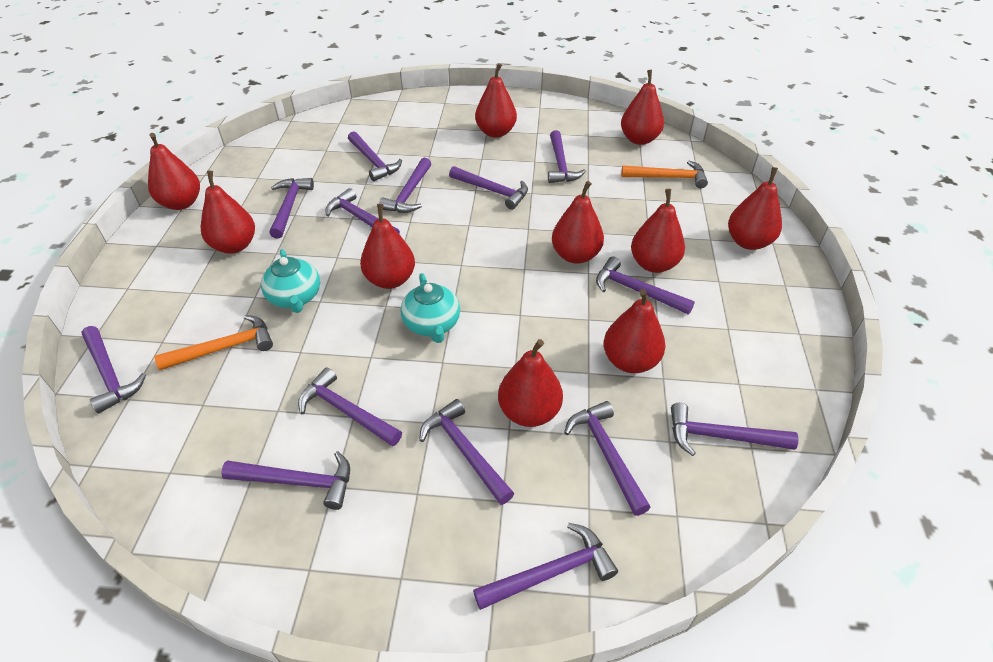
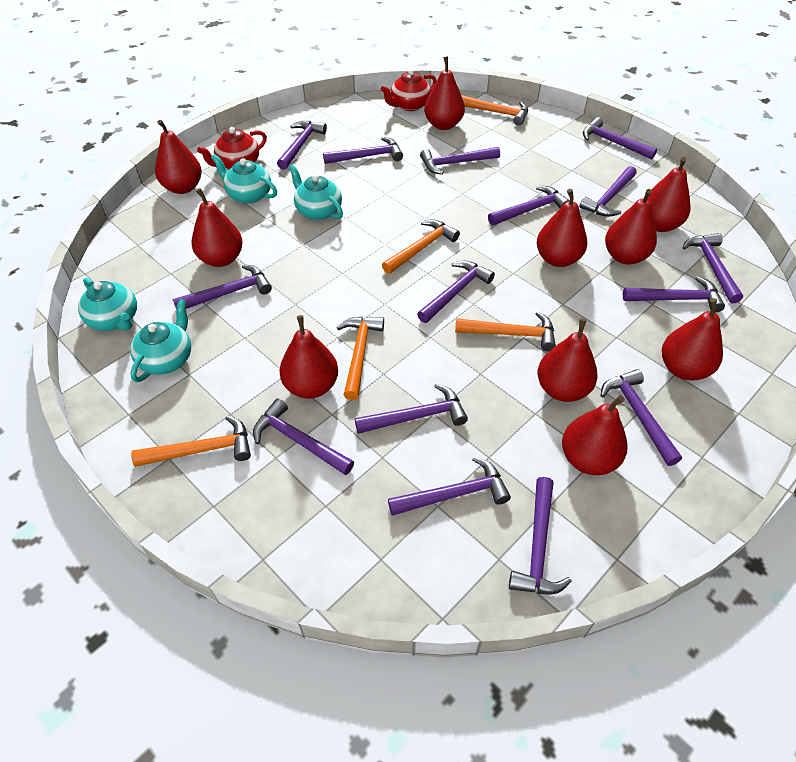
orange hammer: [154,315,273,370] [621,161,708,189] = 2 -> [131,416,251,467] [337,317,384,400] [382,219,460,274] [455,312,556,351] [461,95,528,126] = 5
purple hammer: [82,326,146,414] [221,451,350,510] [269,178,314,239] [298,367,402,446] [325,188,400,234] [348,131,402,181] [379,158,431,213] [419,399,514,505] [449,166,528,210] [473,523,618,610] [548,130,586,183] [564,401,651,516] [596,256,695,315] [671,403,799,456] = 14 -> [172,265,272,309] [253,398,354,475] [277,121,327,170] [323,137,403,164] [355,384,468,434] [388,457,511,516] [417,261,495,323] [420,147,500,175] [488,186,570,225] [509,477,572,594] [579,166,637,217] [583,117,657,160] [600,369,682,466] [623,276,725,313] [682,233,743,303] = 15
red teapot: none = 0 -> [197,127,267,169] [381,69,436,111] = 2
turquoise teapot: [261,249,320,313] [400,273,460,343] = 2 -> [78,278,137,331] [130,299,191,382] [211,154,277,204] [289,164,343,220] = 4

